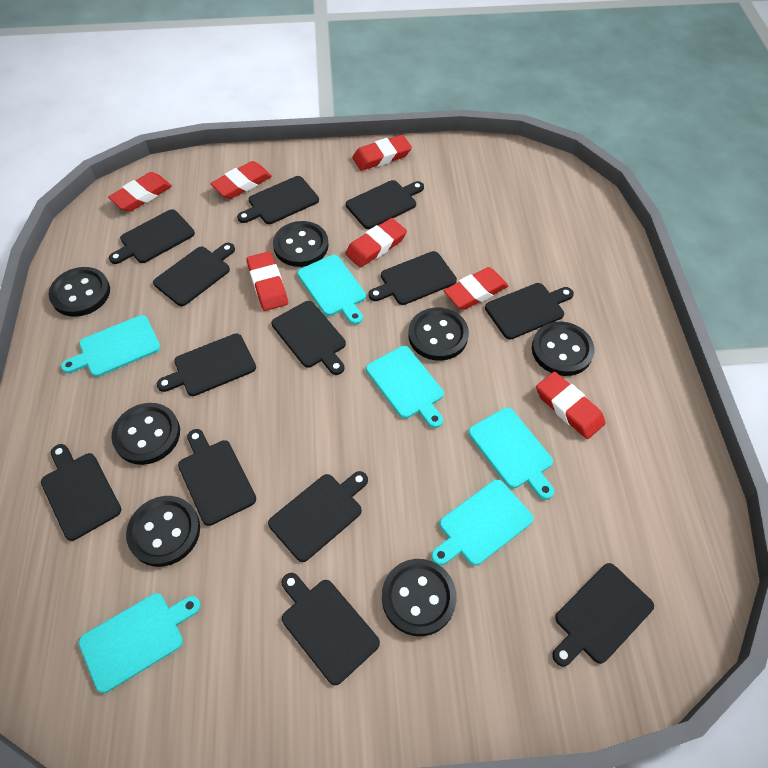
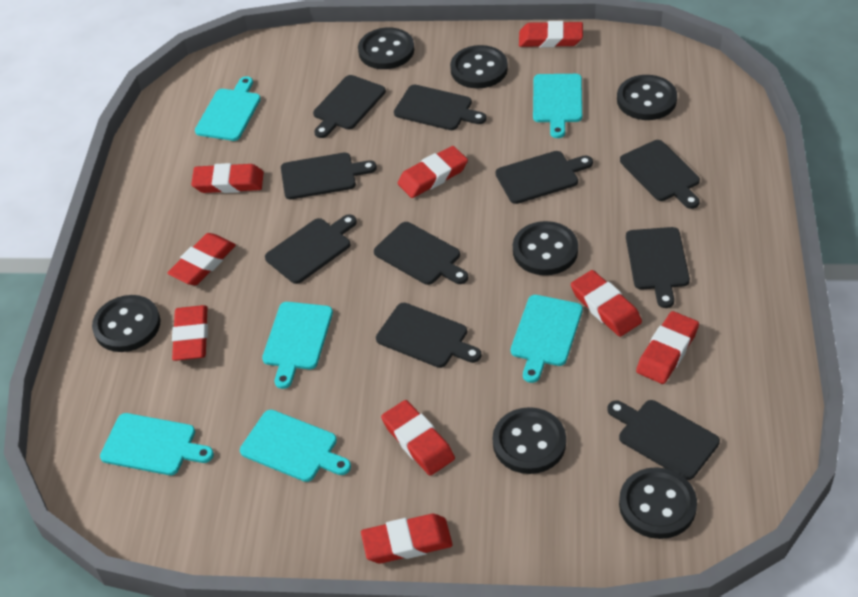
black cutting board: [41,444,121,541] [109,209,195,264] [153,243,235,306] [157,333,256,396] [178,429,256,526] [237,176,319,224] [268,471,368,562] [271,301,346,375] [282,573,380,685] [346,180,424,229] [368,251,457,305] [485,283,574,340] [552,563,654,667] = 13 -> [265,214,357,284] [281,153,377,199] [313,75,386,138] [374,222,468,285] [376,303,482,368] [394,84,487,130] [495,151,593,204] [607,400,720,480] [620,140,700,209] [626,227,690,308] = 10
red eraser: [108,172,172,212] [210,161,272,199] [246,251,288,311] [345,218,407,267] [352,135,412,171] [444,267,508,310] [536,372,606,439] = 7 -> [167,233,236,285] [172,305,208,361] [191,163,264,193] [361,514,453,563] [381,400,455,476] [398,146,468,198] [519,21,583,48] [571,270,642,337] [636,311,699,384] = 9

